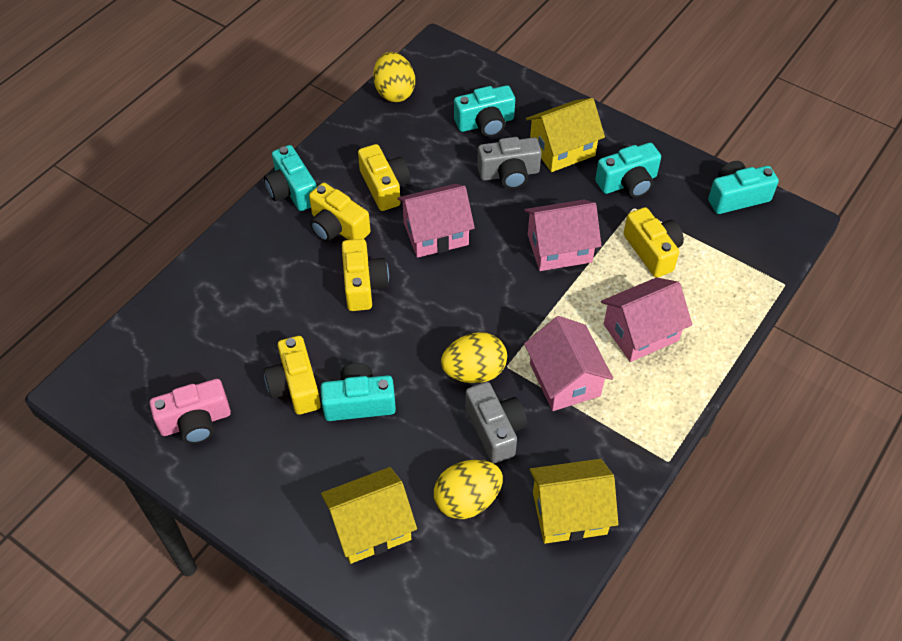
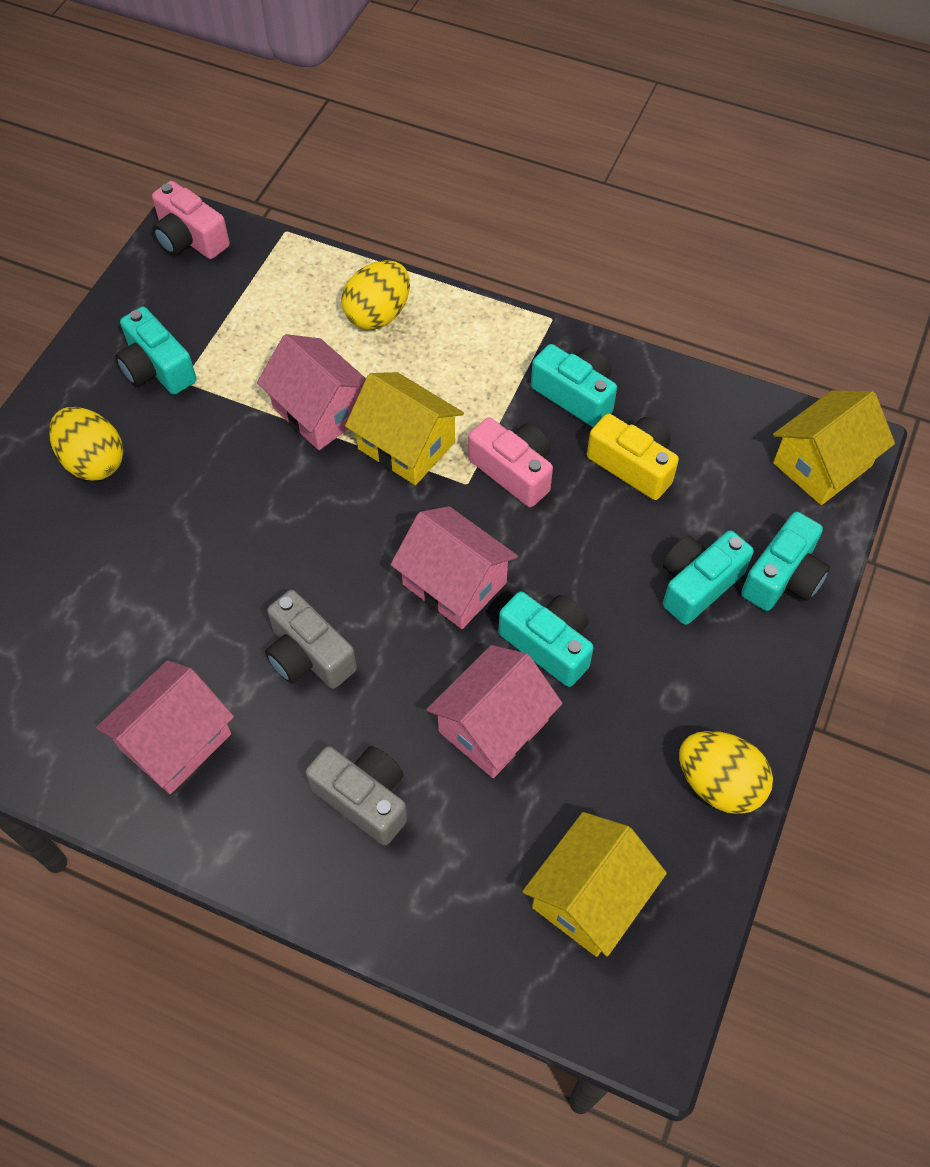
pink camera: [149,379,231,444] = 1 -> [152,181,230,259] [468,418,553,507] = 2
yellow camera: [264,336,321,415] [309,183,371,242] [342,239,389,311] [358,144,410,211] [624,207,684,278] = 5 -> [587,414,679,500] = 1

